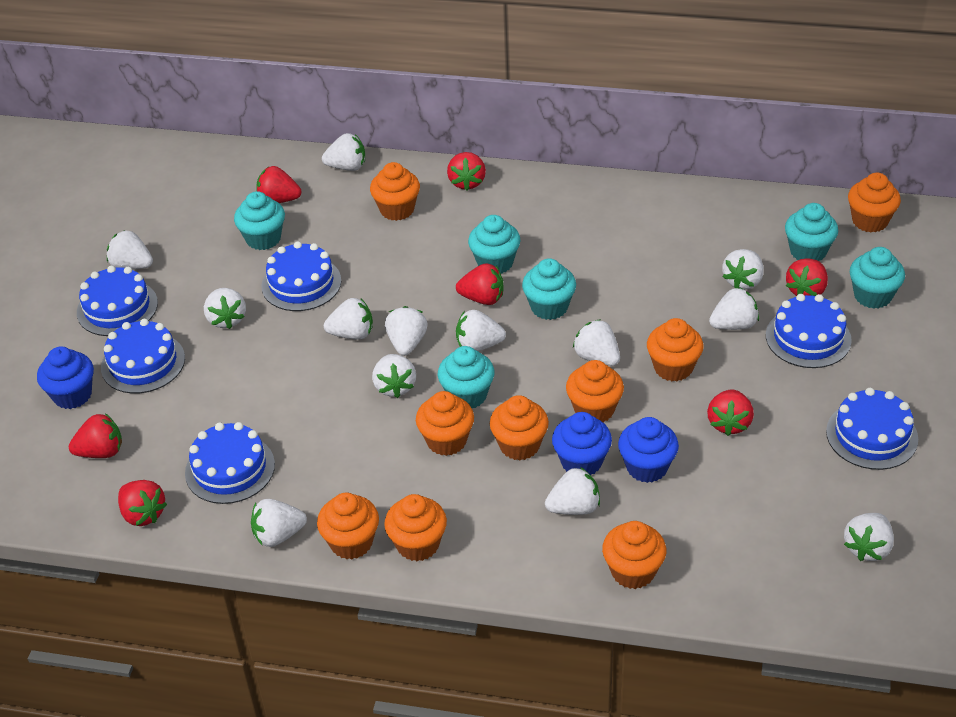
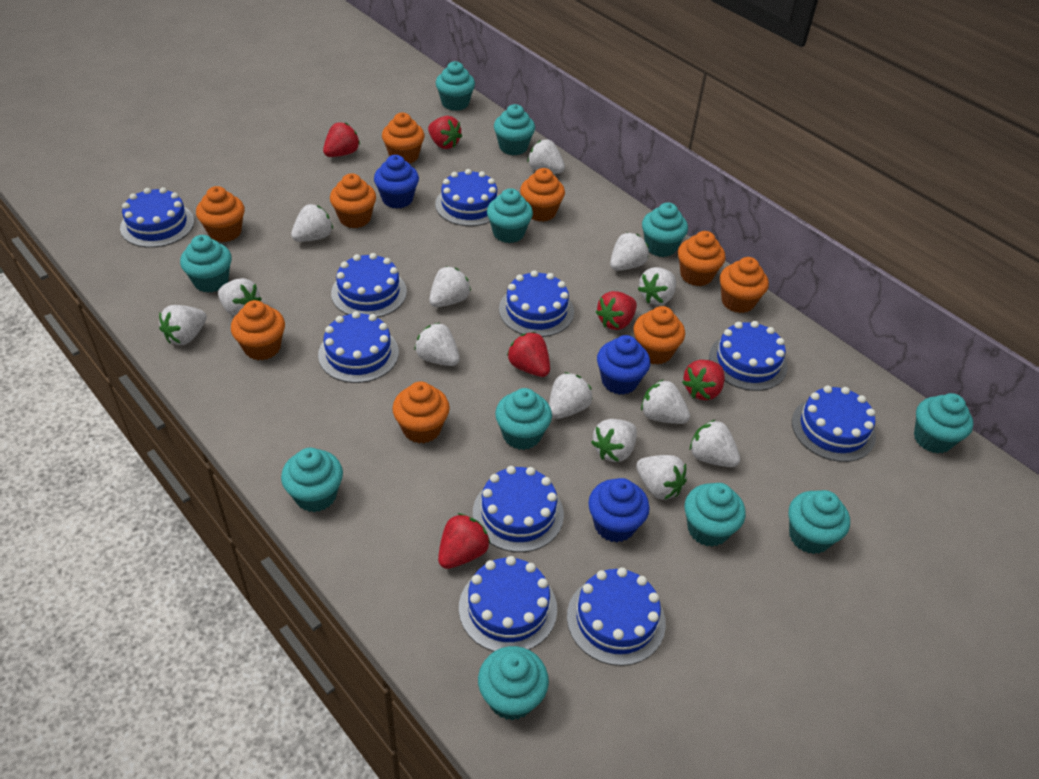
blue cake: [77,266,158,336] [101,319,185,394] [185,422,275,504] [261,241,341,311] [766,294,852,368] [826,388,918,470] = 6 -> [120,187,194,248] [318,311,399,383] [331,253,407,318] [435,169,498,226] [459,556,557,652] [473,466,564,552] [499,270,574,337] [567,567,666,666] [709,321,788,391] [792,386,876,462] = 10
red strawberry: [69,413,122,458] [118,480,167,526] [256,166,301,203] [447,152,486,190] [456,263,503,305] [707,390,754,436] [786,258,828,296] = 7 -> [323,123,360,157] [428,116,462,149] [438,513,490,569] [507,332,550,377] [596,291,637,330] [682,360,725,400] = 6
turquoise cupcake: [234,191,285,250] [438,346,494,408] [468,215,520,274] [522,258,576,320] [785,203,838,261] [850,247,905,309] = 6 -> [180,235,232,293] [281,448,343,512] [435,61,475,111] [478,646,549,720] [487,188,533,243] [494,104,535,155] [495,388,552,450] [642,203,688,257] [684,483,745,547] [789,490,850,554] [914,393,974,453] = 11

